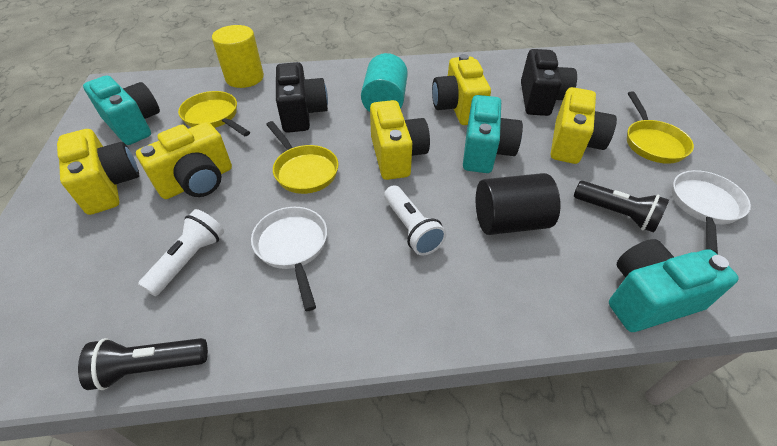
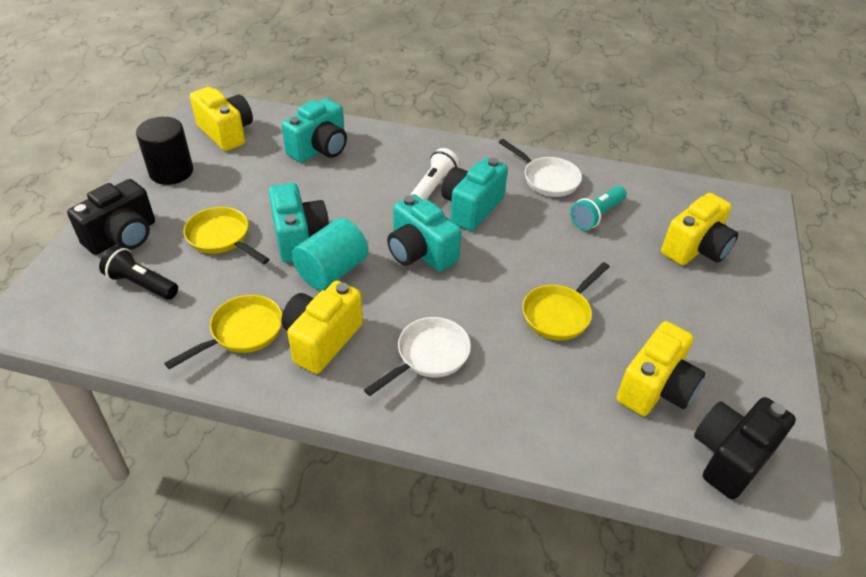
black flashlight: [78,338,208,390] [574,181,669,233] = 2 -> [99,246,178,300] = 1
turquoise camera: [83,75,160,145] [463,95,523,173] [609,239,739,332] = 3 -> [268,183,329,263] [282,98,347,163] [387,194,461,272] [441,157,508,231] = 4
turquoise flashlight: none = 0 -> [570,186,627,230] = 1
white flashlight: [138,209,224,296] [384,185,446,255] = 2 -> [410,148,459,200] = 1
yellow camera: [57,129,139,215] [136,122,232,199] [370,100,430,180] [432,54,491,125] [551,87,617,164] = 5 -> [190,87,253,151] [281,281,363,374] [616,321,705,416] [661,193,738,266] = 4
yellow cylinder: [212,25,264,88] = 1 -> none = 0

